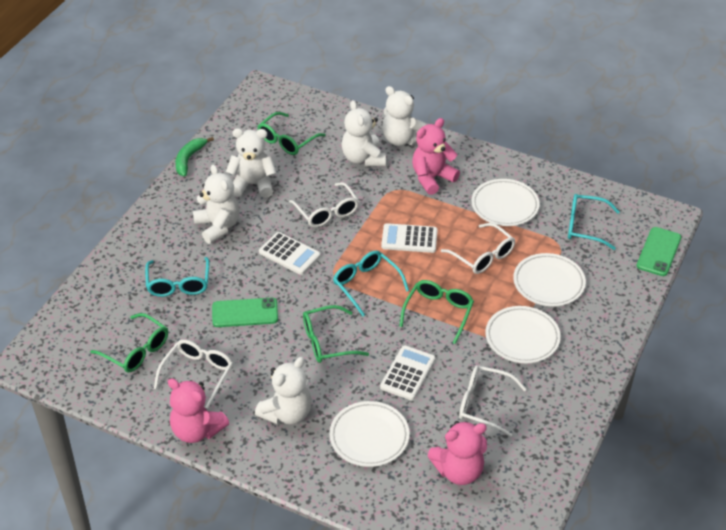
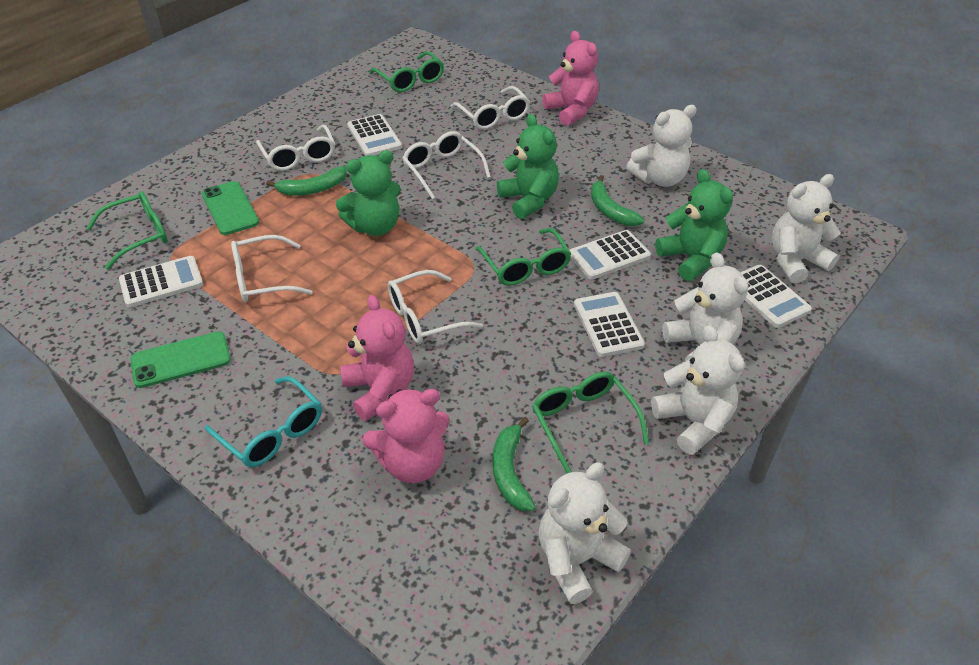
green banana: [175,137,214,177] = 1 -> [266,166,347,196] [492,417,536,511] [591,175,645,226] = 3
green teddy bear: none = 0 -> [336,150,401,236] [497,114,559,219] [655,169,733,281] = 3
turquoise glasses: [145,257,209,297] [333,251,409,316] [568,194,620,250] = 3 -> [205,376,322,467] = 1
white calculator: [259,232,321,275] [380,345,435,400] [381,223,438,253] = 3 -> [119,256,203,308] [347,114,402,156] [570,230,651,280] [574,292,645,357] [740,265,812,328] = 5
white glasses: [154,340,233,408] [289,182,359,227] [441,223,515,274] [459,365,527,437] = 4 -> [231,235,312,302] [256,125,335,171] [388,270,483,344] [403,131,491,199] [451,86,530,130] = 5
white plate: [329,401,409,467] [471,179,540,226] [486,306,561,363] [513,253,586,306] = 4 -> none = 0

